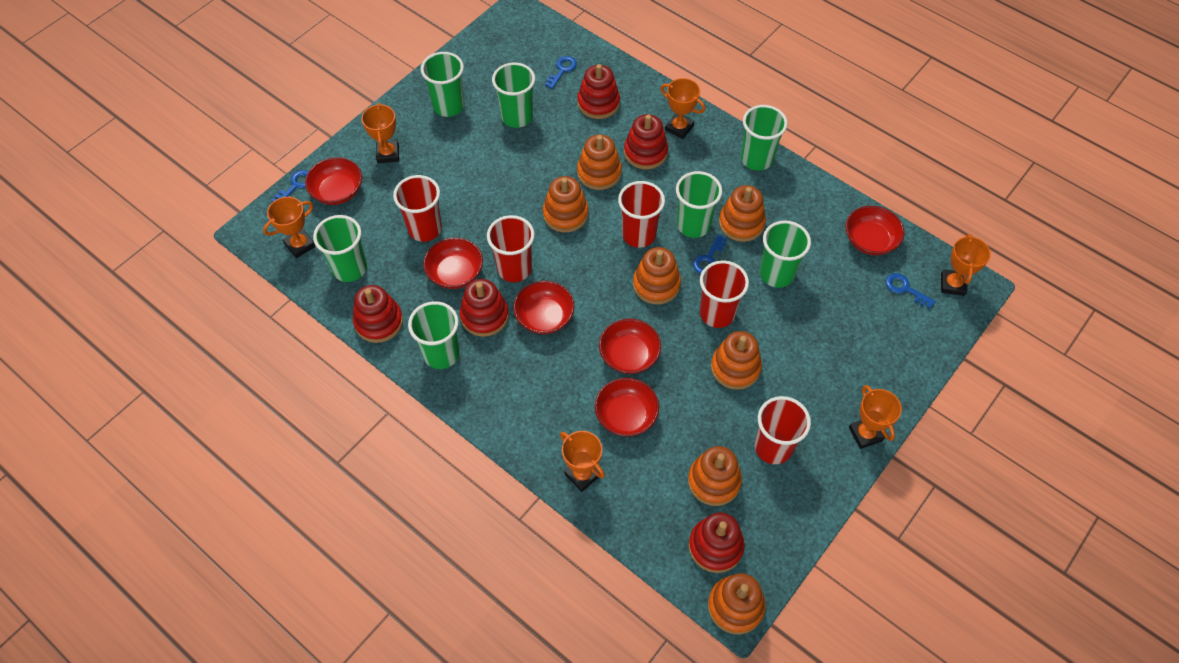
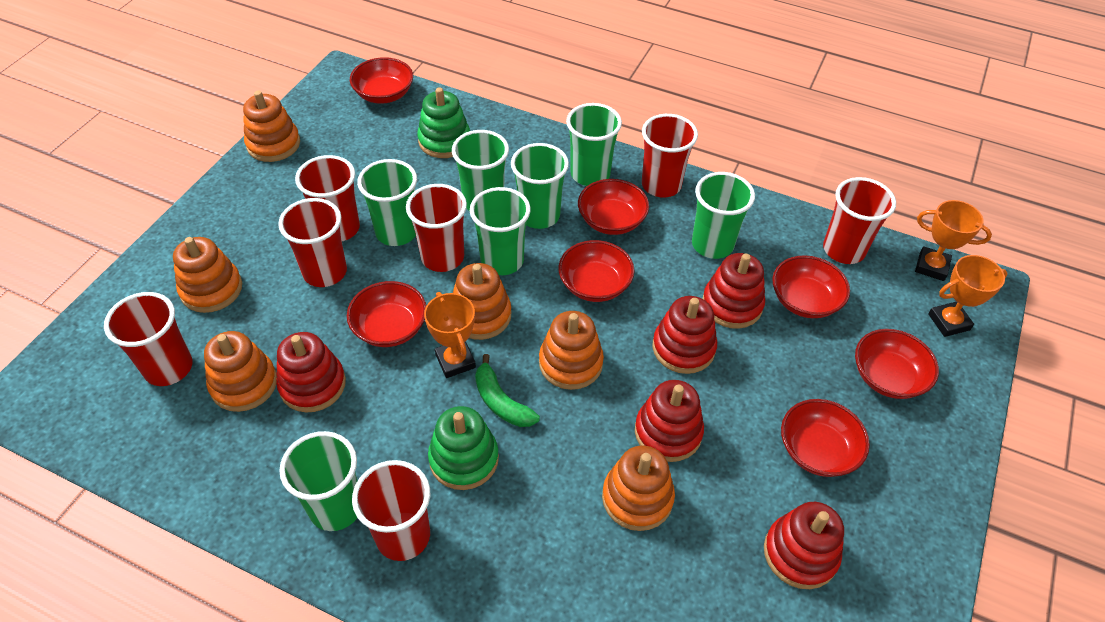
blue key: [271,170,309,202] [545,56,577,89] [693,234,727,274] [886,273,936,309] = 4 -> none = 0
green banana: none = 0 -> [475,354,540,427] = 1
green stacking toy: none = 0 -> [417,87,470,158] [428,406,499,490] = 2
orange stacking toy: [543,176,588,232] [577,134,622,190] [633,247,681,305] [688,446,742,506] [708,573,766,635] [711,331,762,390] [719,185,766,242] = 7 -> [173,237,242,313] [204,331,277,412] [243,91,300,162] [453,263,511,340] [539,311,604,390] [602,446,675,531] = 6
orange trophy: [263,197,316,258] [361,103,399,163] [560,431,605,492] [660,78,705,139] [849,385,902,449] [941,234,991,296] = 6 -> [424,292,476,378] [915,200,992,281] [928,255,1007,337] = 3
red bowl: [305,157,362,205] [423,238,483,289] [513,281,574,334] [595,378,659,437] [599,319,661,374] [846,206,905,255] = 6 -> [347,281,426,347] [350,57,413,104] [559,240,635,302] [578,179,649,235] [772,255,850,318] [781,399,870,477] [855,329,939,399] = 7
red cup: [393,175,442,242] [487,215,535,282] [618,181,665,248] [700,260,749,328] [755,396,811,464] = 5 -> [104,292,193,386] [278,198,347,287] [295,155,360,241] [352,460,430,561] [406,184,467,272] [642,114,698,197] [823,177,896,264] = 7

